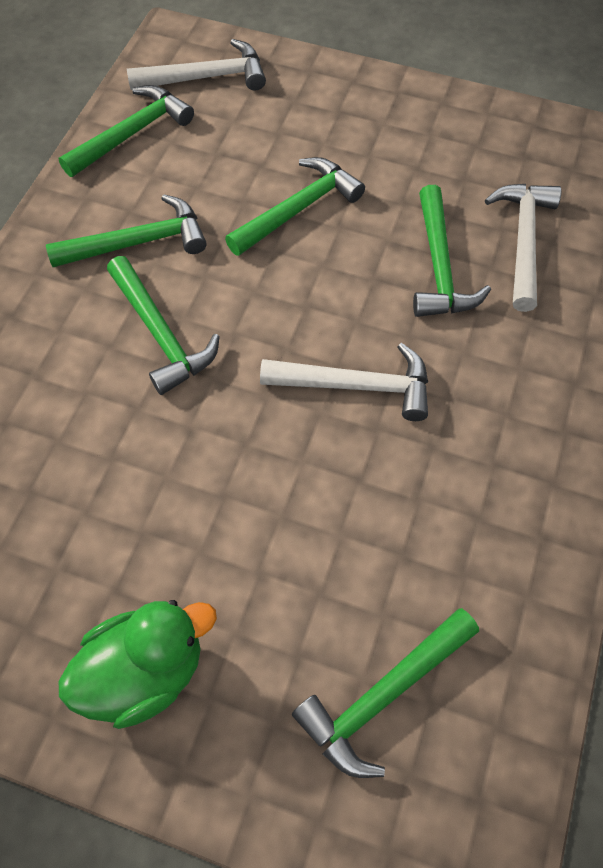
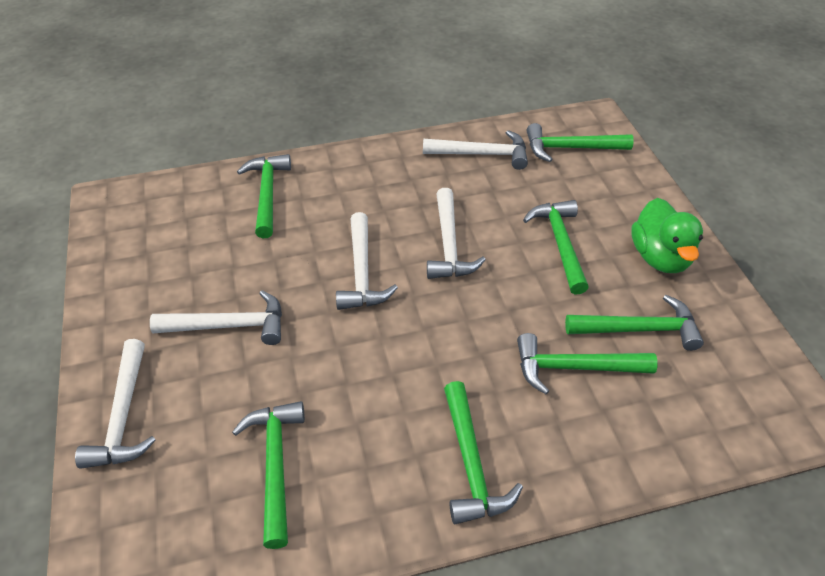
green hammer: [46,194,207,267] [59,85,194,177] [107,256,220,395] [225,157,365,256] [292,608,479,778] [413,185,491,317] = 6 -> [232,401,305,549] [237,154,291,238] [444,381,523,524] [517,333,658,395] [523,200,589,294] [527,123,634,162] [565,295,704,351] = 7
white hammer: [127,39,266,90] [260,343,428,421] [485,184,562,312] = 3 -> [75,339,156,469] [150,290,282,345] [336,212,398,310] [423,130,528,170] [427,188,486,279] = 5

